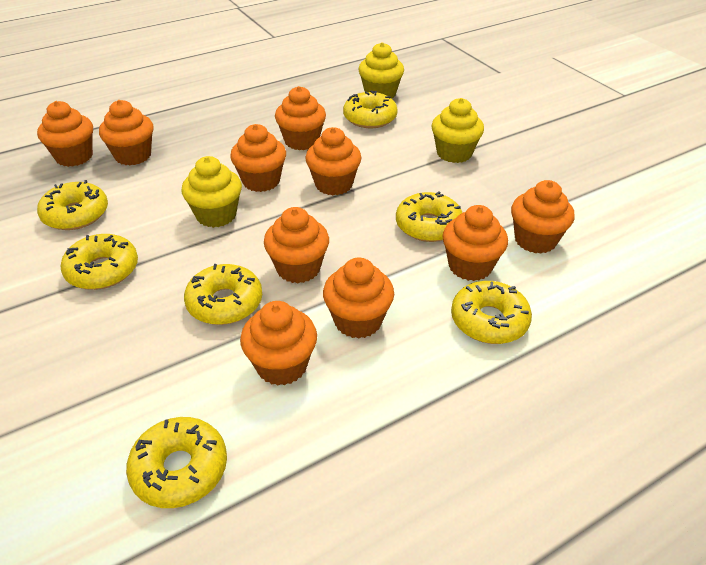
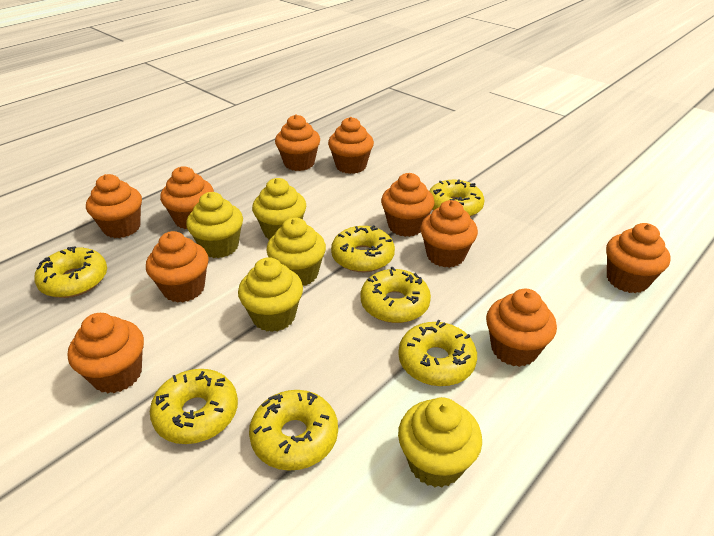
yellow cupcake: [182,156,242,228] [358,42,404,99] [432,98,484,163] = 3 -> [186,192,243,258] [238,257,303,332] [252,178,306,240] [266,217,326,286] [398,397,482,488] = 5

